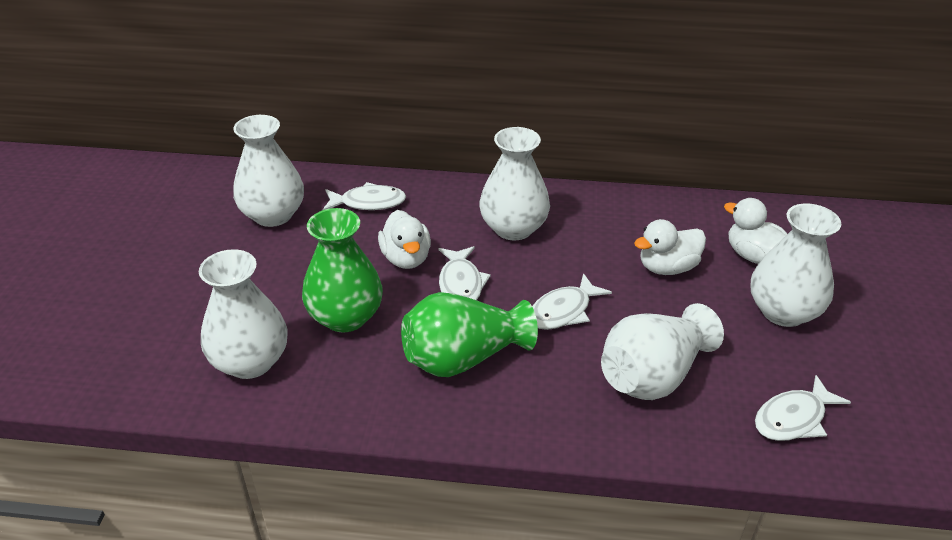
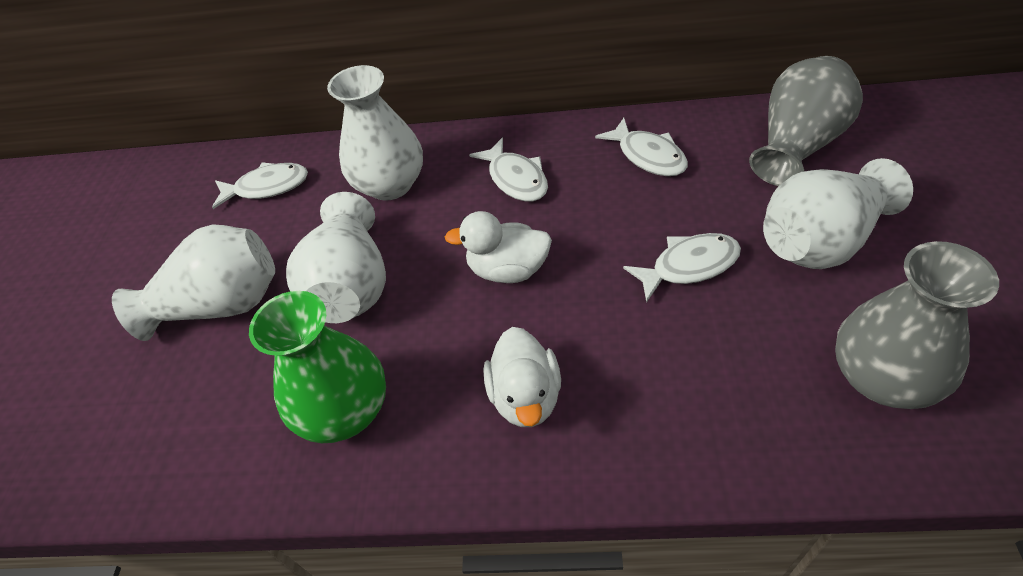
green vase: [302,208,383,332] [401,292,538,377] = 2 -> [249,291,386,443] = 1
grey vase: none = 0 -> [749,56,863,186] [835,241,999,409] = 2
white duck: [378,210,431,269] [634,219,706,275] [724,198,787,264] = 3 -> [445,211,552,283] [483,327,561,427] = 2
white vase: [199,249,287,379] [233,115,304,227] [479,127,550,240] [601,303,724,400] [751,203,841,327] = 5 -> [112,224,275,341] [286,192,386,323] [327,65,423,201] [763,158,913,269] = 4

